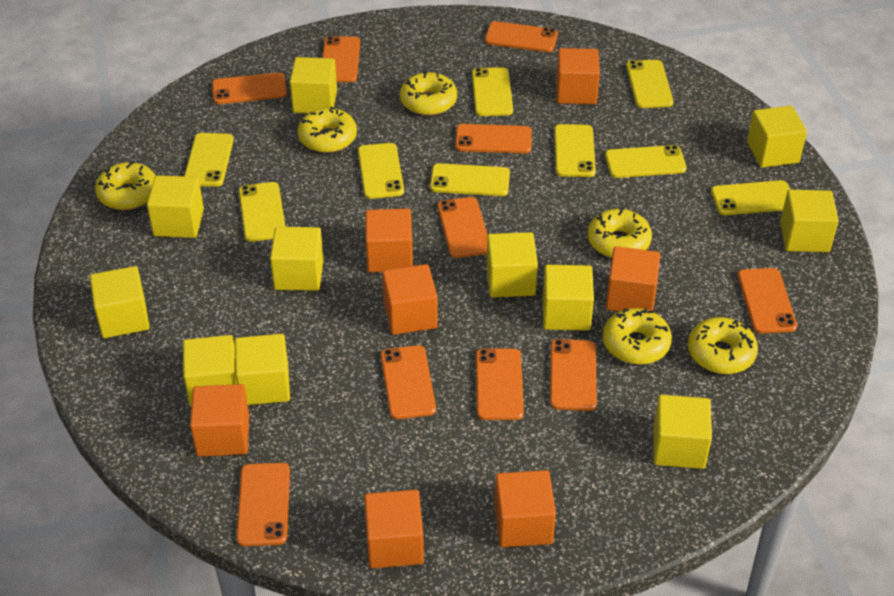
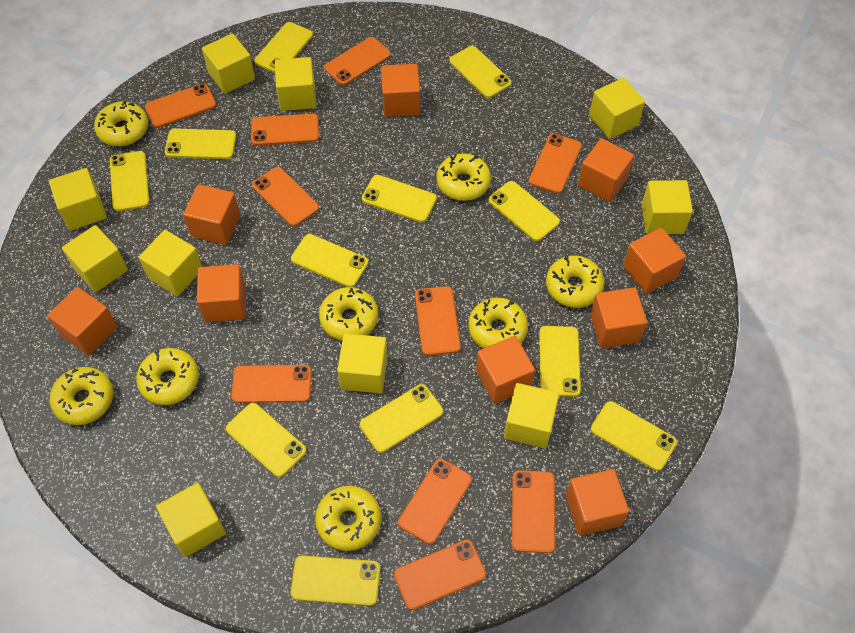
orange cube: [190,384,249,457] [364,490,424,568] [365,209,413,272] [382,264,438,335] [494,470,556,547] [556,48,600,104] [606,246,660,311] = 7 -> [47,287,117,356] [183,184,240,245] [197,264,246,322] [381,64,420,117] [476,336,535,404] [566,469,629,536] [578,138,634,202] [590,287,647,348] [623,228,686,294] = 9
yellow cube: [90,266,150,338] [147,175,204,238] [183,335,237,407] [235,334,290,405] [270,227,323,291] [290,57,337,113] [487,232,538,297] [543,265,594,331] [653,395,712,469] [747,106,807,168] [780,190,839,252] = 11 -> [49,168,107,231] [62,225,128,292] [139,230,202,296] [156,483,226,557] [202,33,255,94] [275,57,316,111] [337,333,388,393] [504,383,559,448] [589,78,645,139] [642,180,693,234] = 10
yellow donut: [95,160,156,210] [298,107,357,153] [400,71,457,116] [588,207,652,258] [603,308,672,365] [688,317,758,374] = 6 -> [50,367,113,425] [94,101,148,146] [136,348,199,405] [315,486,381,551] [319,287,378,341] [436,153,491,201] [468,298,528,348] [546,256,605,308] = 8
yellow phone: [184,133,234,187] [239,182,285,242] [358,143,404,199] [430,163,510,196] [472,67,513,116] [554,124,596,177] [605,145,687,178] [626,60,673,108] [711,180,790,215] = 9 -> [110,151,150,211] [165,129,236,159] [226,403,306,477] [254,22,313,73] [291,234,368,287] [291,555,380,606] [360,384,443,453] [362,175,437,223] [449,46,511,98] [489,181,560,241] [539,326,581,397] [591,401,677,471] = 12

